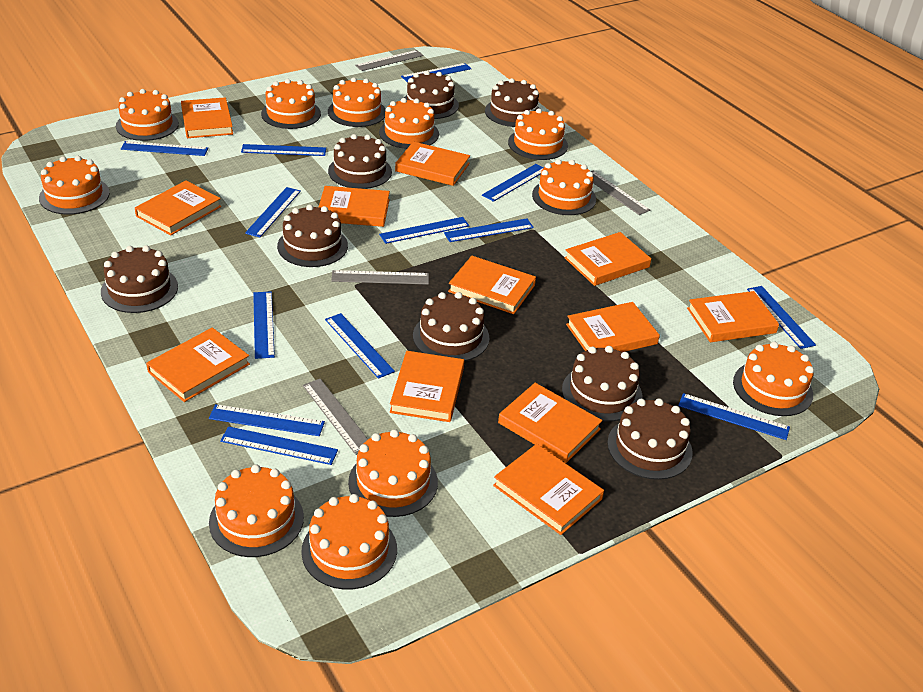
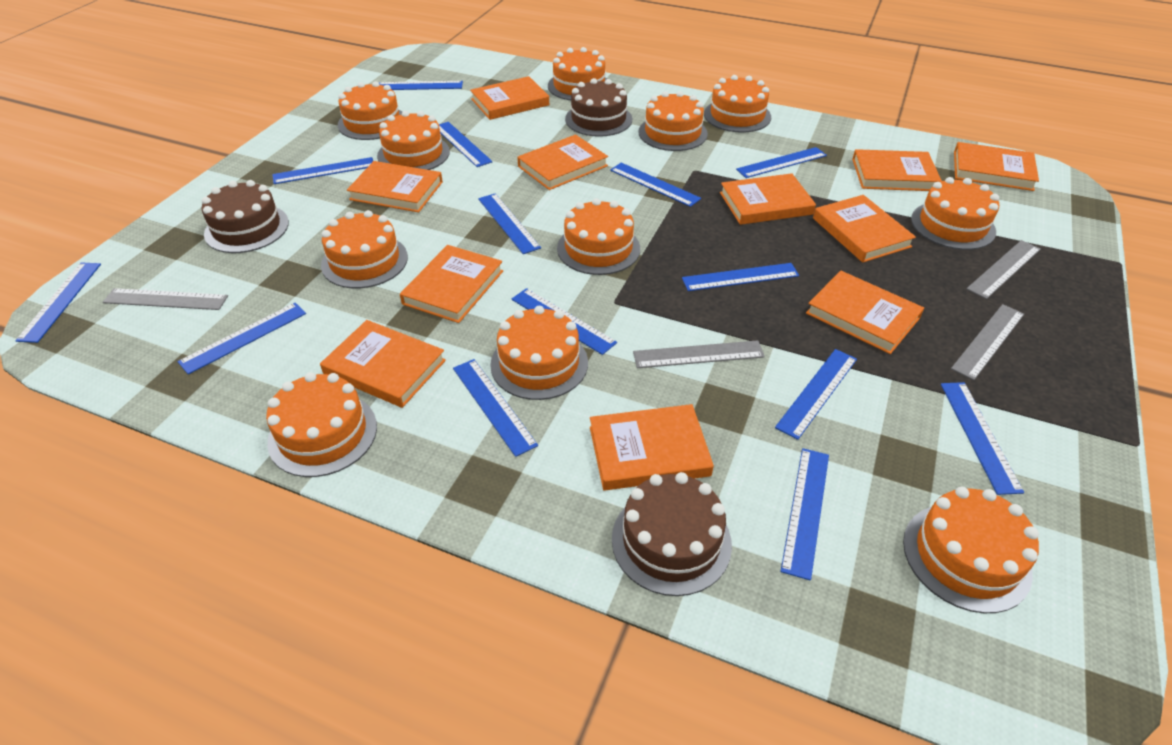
blue ruler: [121,141,208,156] [209,404,325,436] [220,426,338,465] [241,144,326,156] [245,187,301,237] [253,291,275,359] [325,313,395,379] [379,217,469,244] [401,63,472,82] [444,219,534,242] [482,164,543,202] [678,393,790,440] [747,286,816,349] = 13 -> [15,263,101,343] [178,303,306,374] [272,157,373,184] [379,81,463,90] [439,122,492,167] [453,359,538,457] [478,194,541,254] [511,288,617,355] [610,163,701,207] [682,263,799,291] [736,147,827,178] [775,349,857,440] [780,448,829,580] [941,382,1024,495] = 14
brown cake: [101,245,178,313] [277,204,348,267] [328,134,392,189] [404,71,459,119] [413,292,489,361] [485,78,539,127] [562,346,642,421] [607,398,693,480] = 8 -> [201,180,289,253] [565,78,632,137] [612,472,732,596] = 3
orange book: [135,180,221,236] [146,327,250,402] [181,97,233,138] [319,186,390,227] [390,351,464,422] [395,141,470,186] [448,256,536,314] [493,444,604,535] [498,383,602,463] [564,232,651,286] [566,302,660,352] [687,291,779,342] = 12 -> [320,320,446,408] [347,161,443,212] [400,245,503,323] [470,76,549,120] [517,134,608,190] [590,404,714,490] [720,173,816,225] [806,271,924,354] [813,195,916,263] [852,149,942,191] [954,142,1039,191] = 11

